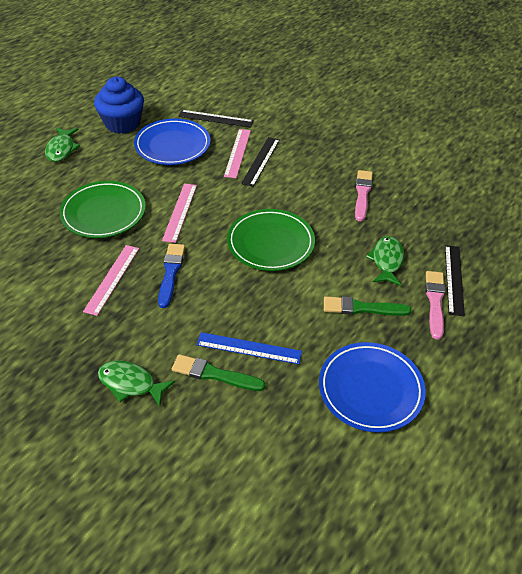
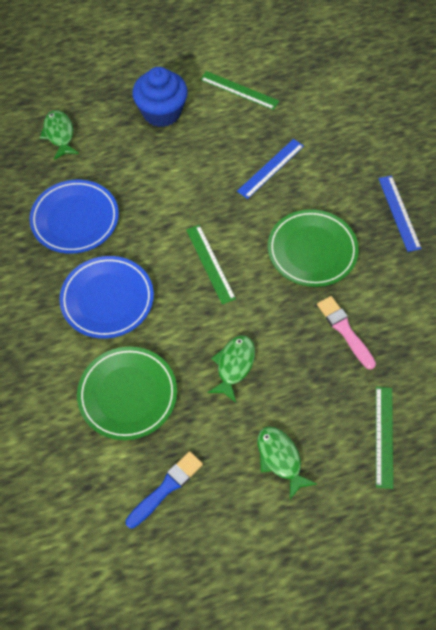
black ruler: [178,110,254,127] [241,137,280,187] [445,245,465,316] = 3 -> none = 0
blue ruler: [197,332,302,364] = 1 -> [237,139,304,199] [378,176,422,252] = 2
green brush: [172,354,265,391] [324,296,411,316] = 2 -> none = 0
green ruler: none = 0 -> [186,225,236,304] [200,71,279,110] [376,386,393,489] = 3
pink brush: [355,170,373,221] [425,271,445,340] = 2 -> [317,296,376,370] = 1
pink ruler: [83,245,139,316] [162,183,197,243] [224,129,251,178] = 3 -> none = 0

